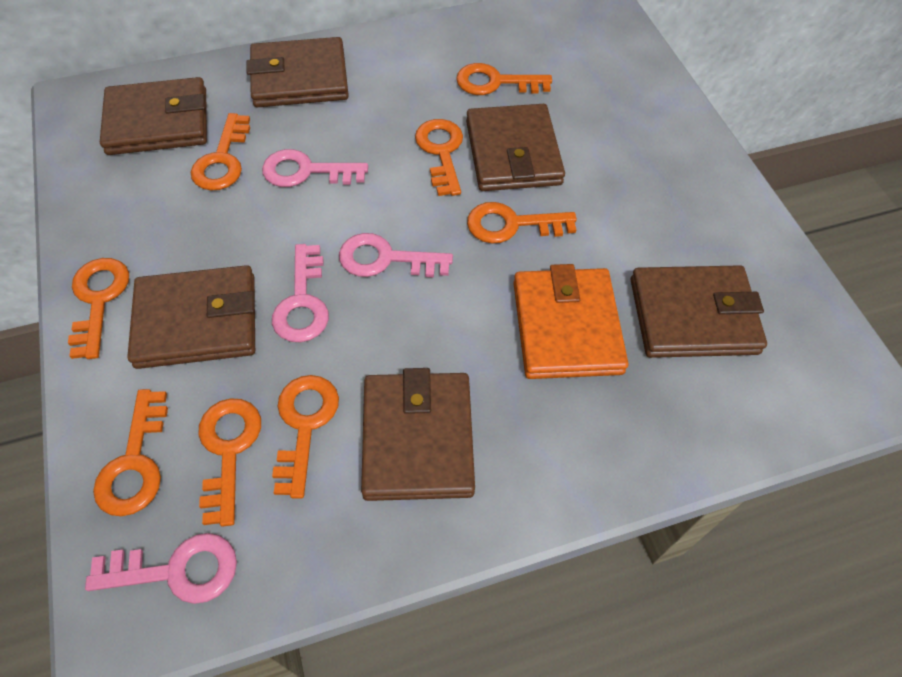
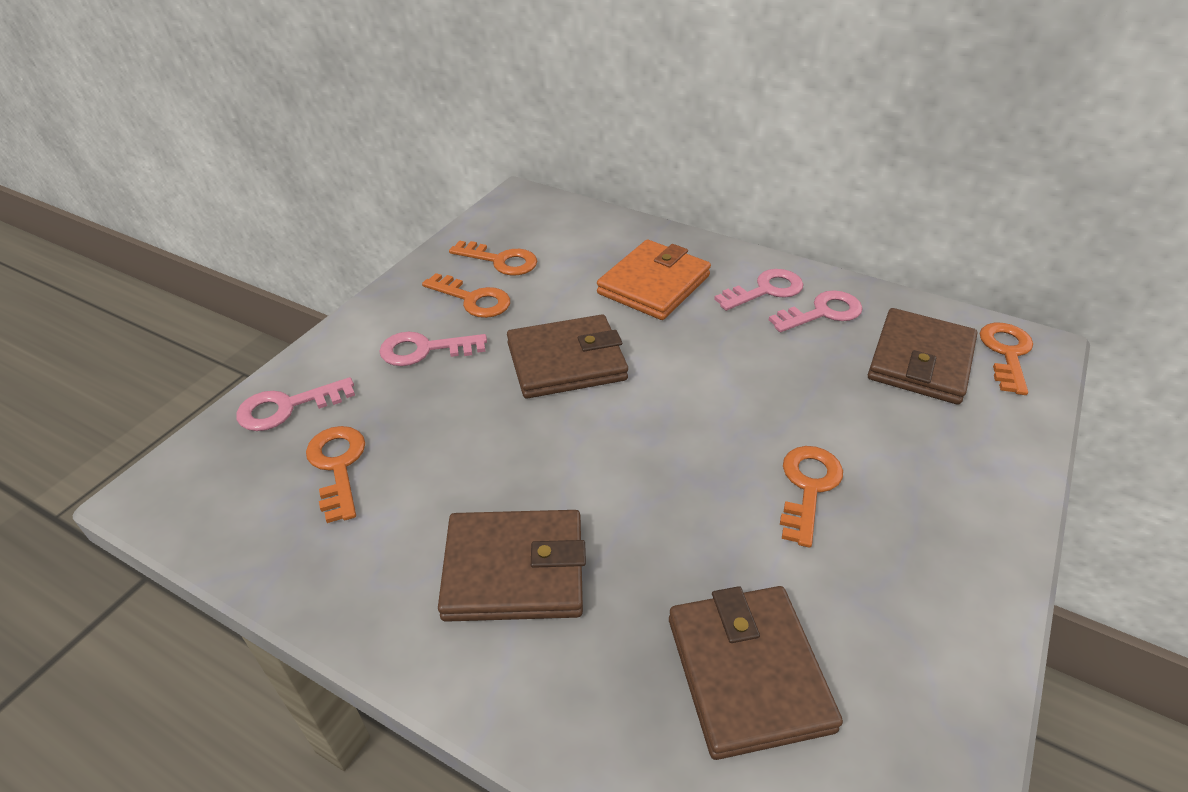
brown wallet: [100,77,207,155] [127,265,255,369] [247,37,349,107] [361,368,475,501] [466,104,565,191] [630,265,767,358] = 6 -> [438,510,586,622] [507,315,628,399] [669,586,843,760] [868,308,977,405] = 4
orange key: [68,258,129,359] [93,389,168,516] [191,113,250,191] [198,398,261,527] [272,375,339,499] [415,119,463,196] [456,63,552,95] [467,202,577,244] = 8 -> [306,426,365,523] [422,273,510,318] [449,241,537,275] [780,446,843,548] [980,323,1033,395] = 5

